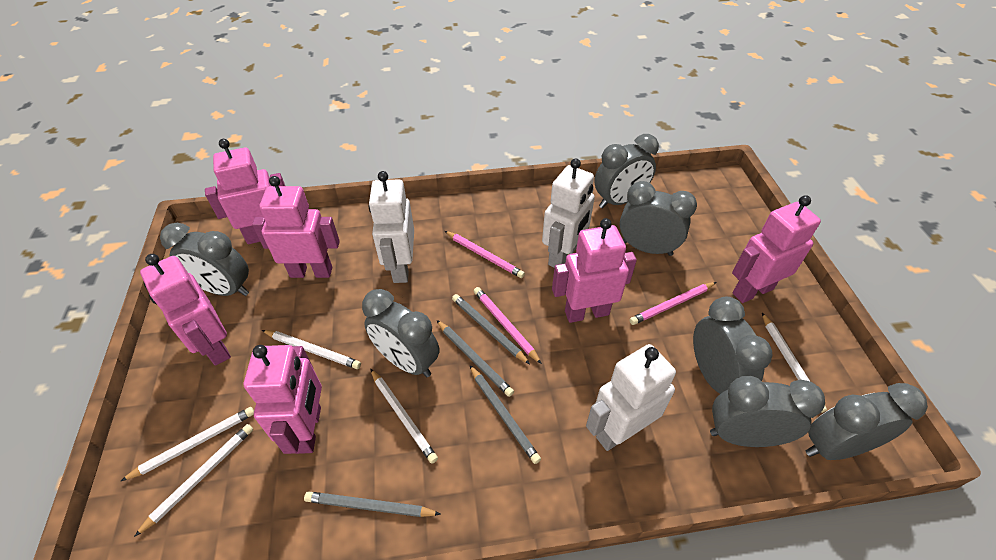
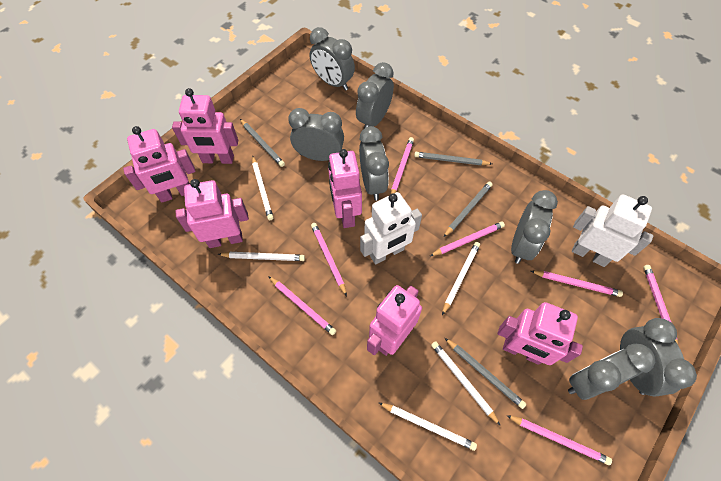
pink pencil: [445,231,525,278] [474,287,542,364] [629,282,716,325] = 3 -> [268,276,336,335] [311,223,347,296] [391,137,414,194] [430,221,505,256] [506,415,612,465] [531,271,623,297] [643,265,678,344] = 7
white robot: [369,171,414,283] [542,158,595,267] [586,344,676,451] = 3 -> [360,192,422,264] [572,194,653,267] = 2

